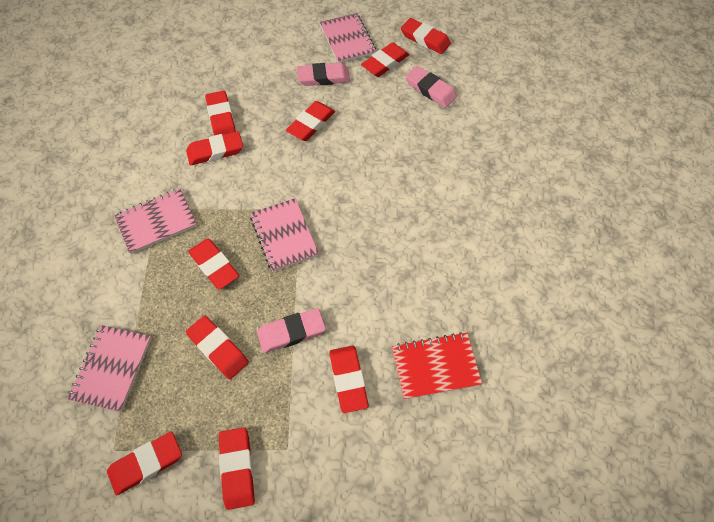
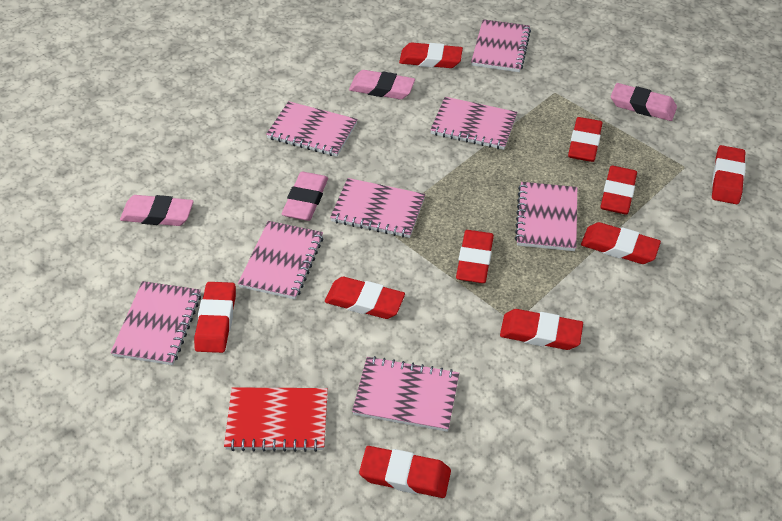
pink eraser: [257,308,326,353] [297,63,350,86] [405,66,457,108] = 3 -> [120,195,194,226] [282,172,328,221] [349,70,415,99] [611,83,677,121] = 4
pink notebook: [67,325,152,412] [114,189,197,254] [250,198,319,272] [320,13,376,63] = 4 -> [111,281,201,365] [238,221,323,299] [266,101,358,157] [330,178,425,238] [352,356,459,432] [430,97,517,150] [471,19,531,72] [515,182,577,251] = 8

